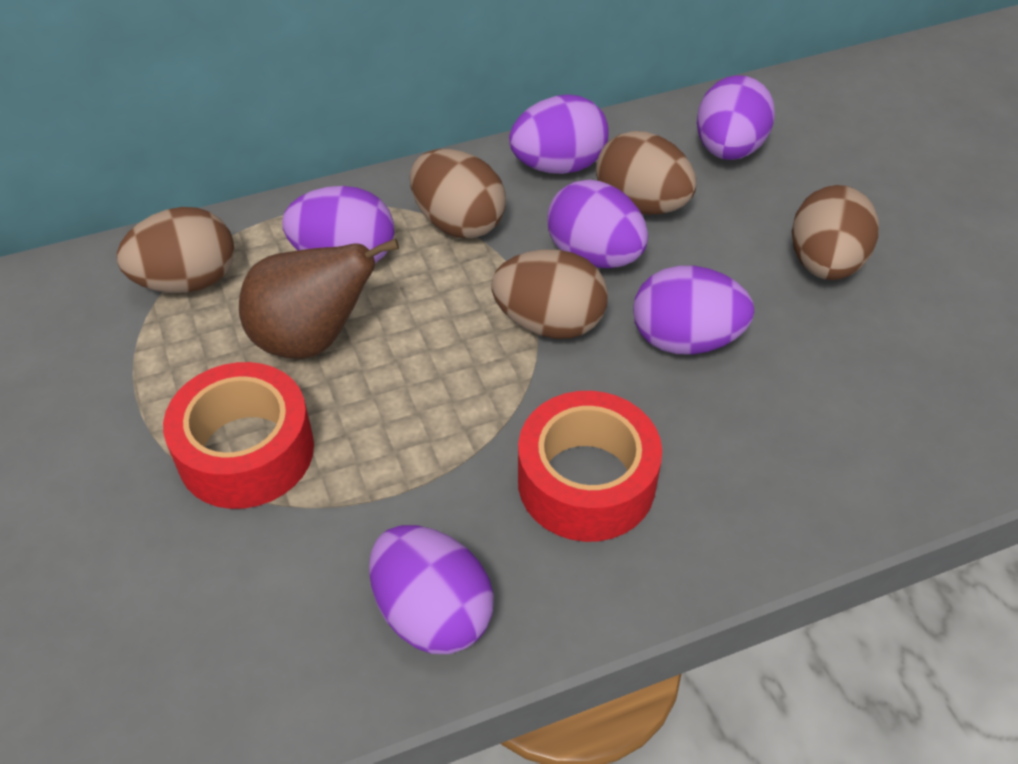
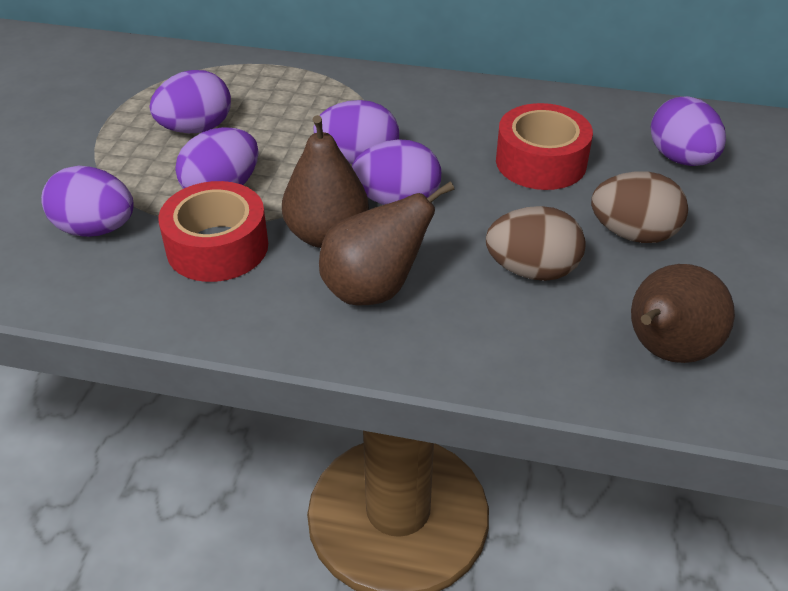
brown egg: [117,207,235,293] [410,149,506,239] [491,249,608,339] [596,131,696,215] [792,185,879,280] = 5 -> [486,206,586,281] [591,171,688,243] = 2
brown pear: [239,238,399,359] = 1 -> [282,115,369,248] [319,181,454,305] [631,264,735,363] = 3

